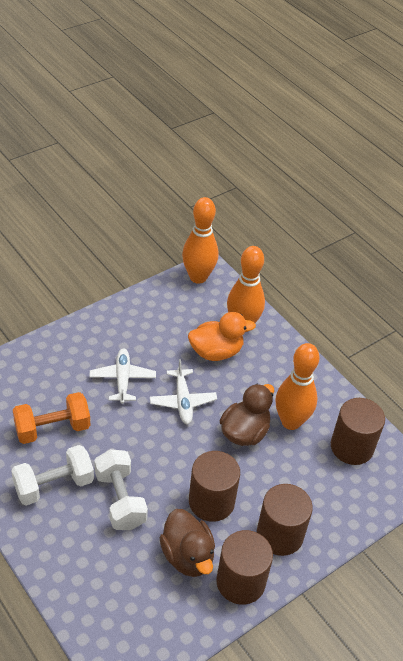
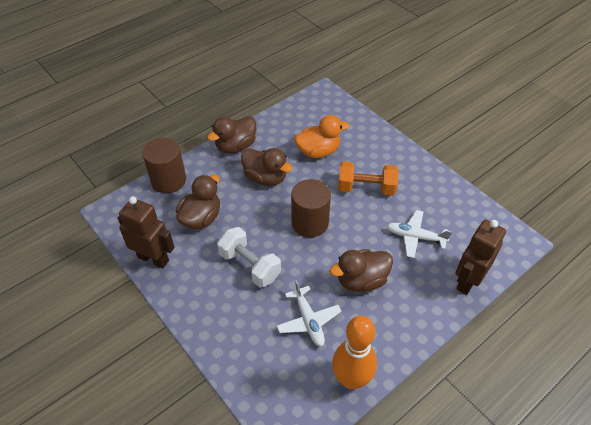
brown cylinder: [189,451,240,522] [216,530,273,605] [257,484,313,556] [331,398,385,465] = 4 -> [142,138,186,193] [291,179,331,238] = 2
brown duck: [159,509,215,577] [220,384,274,446] = 2 -> [176,175,220,229] [207,116,256,154] [241,148,292,186] [330,249,393,292] = 4
brown robot: none = 0 -> [118,196,174,269] [456,219,506,295] = 2
orange bowling pin: [182,197,218,284] [227,246,265,332] [275,343,320,430] = 3 -> [332,316,377,390] = 1
white dumbbell: [11,445,94,506] [94,449,148,530] = 2 -> [217,227,281,287] = 1

